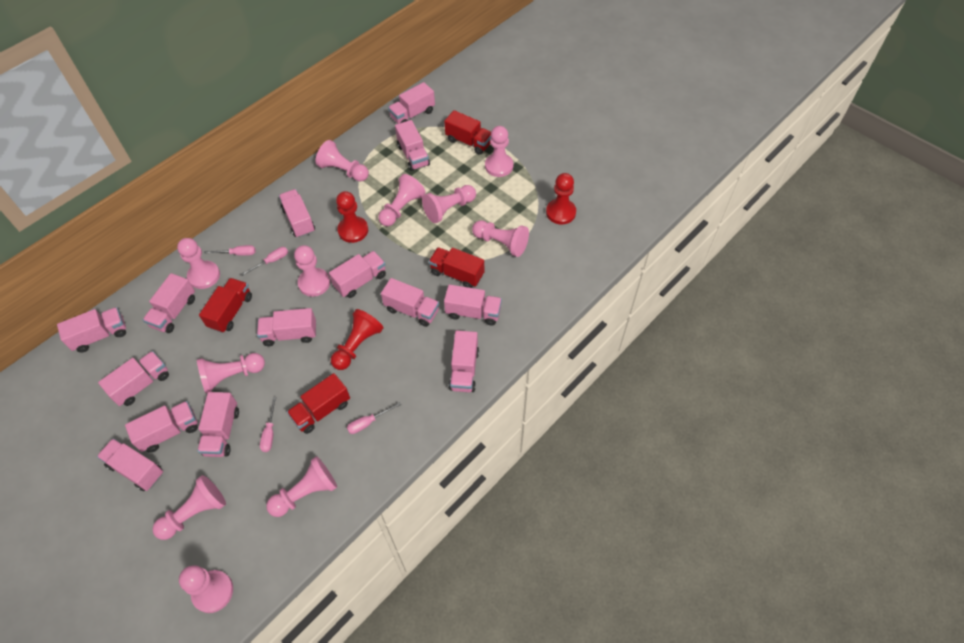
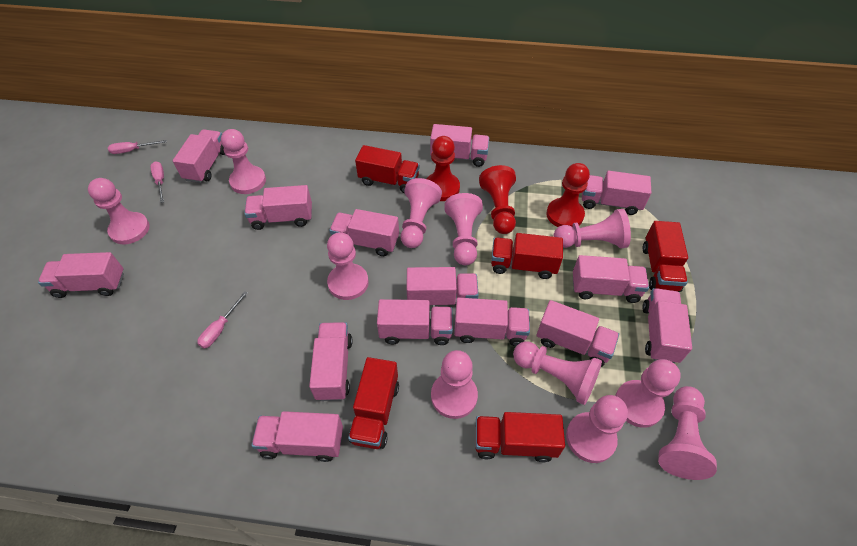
pink screwdriver: [204,245,256,256] [241,247,288,276] [260,397,276,452] [347,402,401,434] = 4 -> [108,140,167,154] [150,161,164,203] [197,291,248,349] = 3
red truck: [199,278,252,333] [287,373,350,434] [429,247,484,288] [444,110,491,155] = 4 -> [348,357,399,449] [355,145,420,193] [475,412,565,462] [491,233,563,279] [643,221,688,292] = 5

